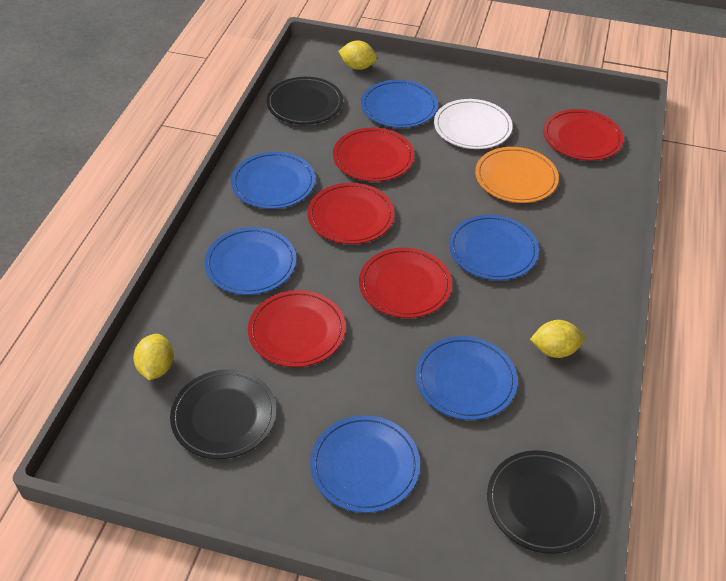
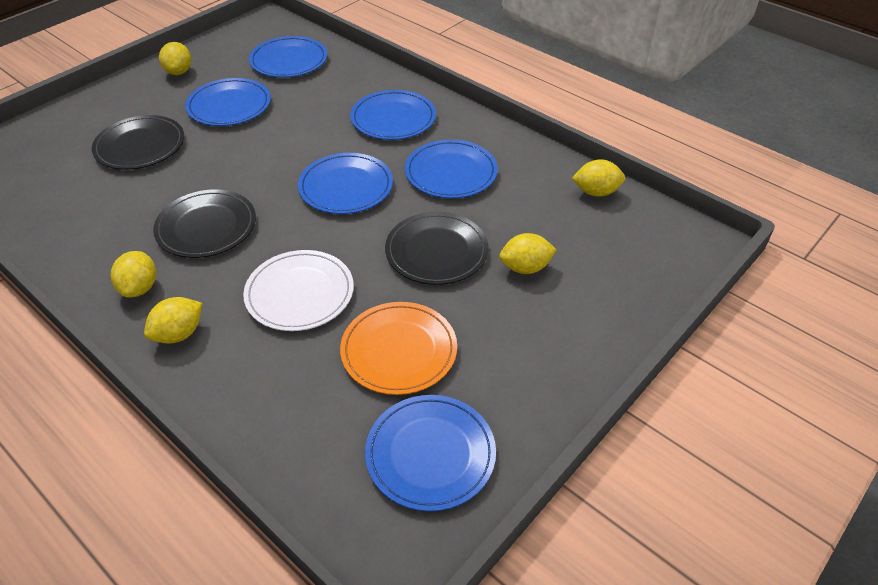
red plate: [248,290,346,367] [307,183,394,244] [333,128,414,182] [359,248,452,318] [543,109,624,161] = 5 -> none = 0
yellow lemon: [133,334,174,380] [338,41,377,70] [530,320,585,358] = 3 -> [111,251,156,298] [144,297,202,344] [159,42,191,75] [499,233,557,274] [572,159,625,197] = 5

